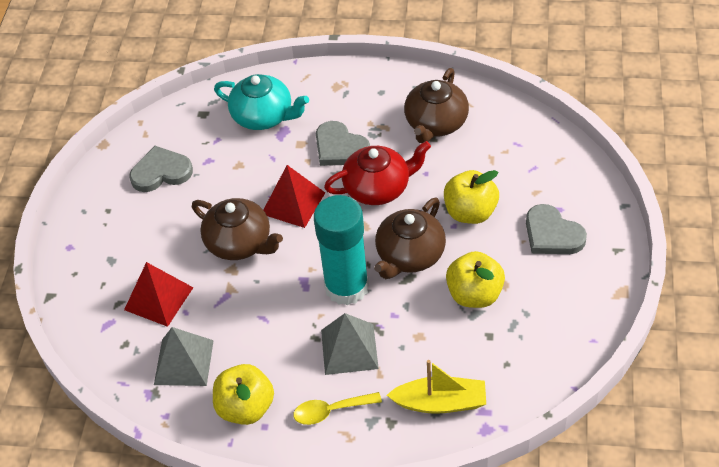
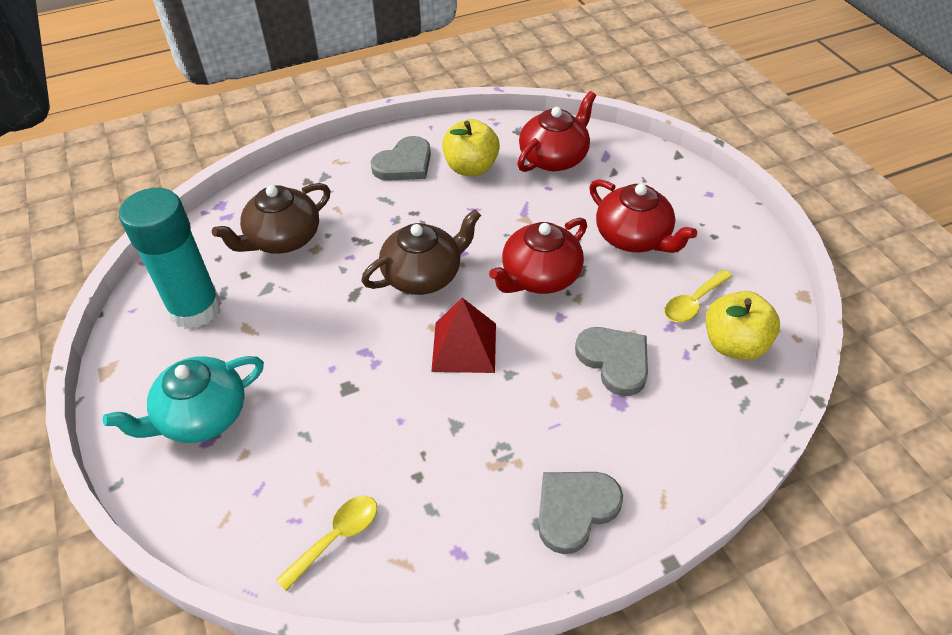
brown teapot: [192,198,283,260] [374,198,446,279] [404,68,469,143] = 3 -> [212,183,331,254] [361,209,481,295] = 2
grey pyramid: [154,327,214,386] [321,313,379,375] = 2 -> none = 0
red pyramid: [124,262,194,327] [264,165,325,228] = 2 -> [431,298,496,373] = 1
red teapot: [324,141,431,205] = 1 -> [489,218,587,294] [517,91,596,172] [589,179,697,253] = 3
yellow apple: [213,364,274,425] [444,170,499,224] [446,251,505,308] = 3 -> [442,119,500,176] [706,291,780,360] = 2
yellow boat: [387,360,486,414] = 1 -> none = 0
yellow spoon: [294,392,382,425] = 1 -> [276,496,377,591] [664,270,732,322] = 2

